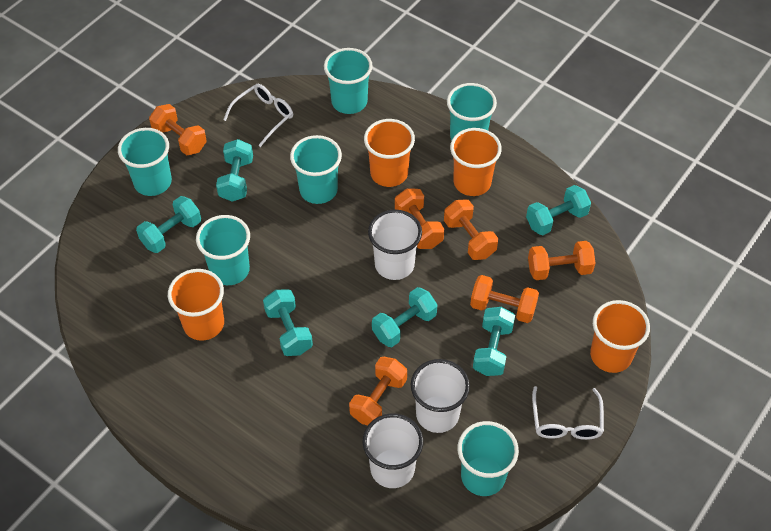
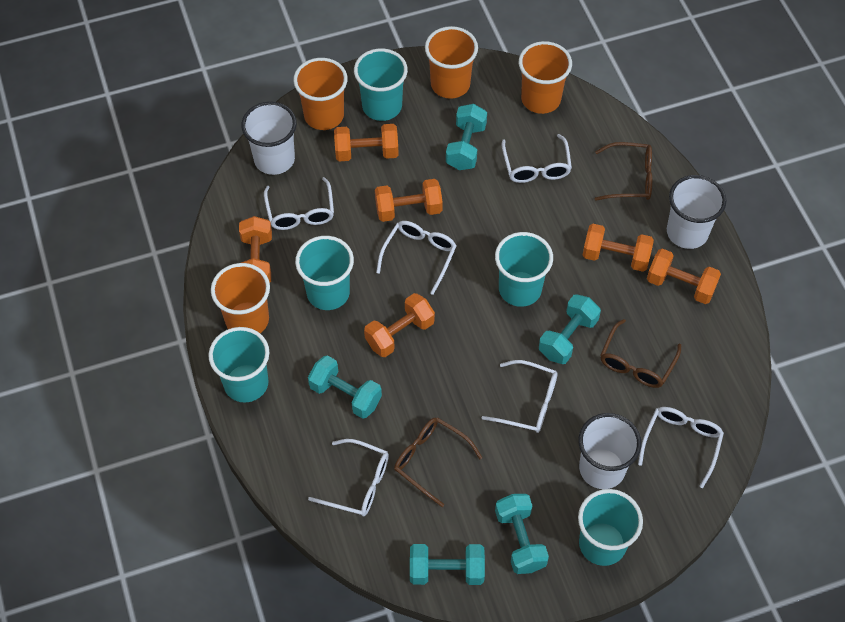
brown glasses: none = 0 -> [394,417,483,507] [595,142,652,201] [601,319,681,388] = 3
turquoise cup: [118,128,172,196] [196,215,250,285] [290,135,342,204] [324,48,373,114] [447,83,497,141] [458,421,519,496] = 6 -> [208,327,270,403] [295,236,354,310] [354,48,408,121] [495,232,553,307] [578,489,643,566] = 5
turquoise dumbbell: [136,196,201,253] [216,139,253,201] [263,289,313,356] [372,287,437,347] [473,307,515,376] [526,185,591,235] = 6 -> [308,355,382,419] [410,544,485,585] [446,104,487,170] [495,494,549,574] [539,294,601,364] = 5
white glasses: [223,84,293,147] [532,386,604,440] = 2 -> [264,177,334,230] [308,439,389,516] [376,221,457,295] [482,360,558,433] [502,134,572,183] [638,407,724,488] = 6

